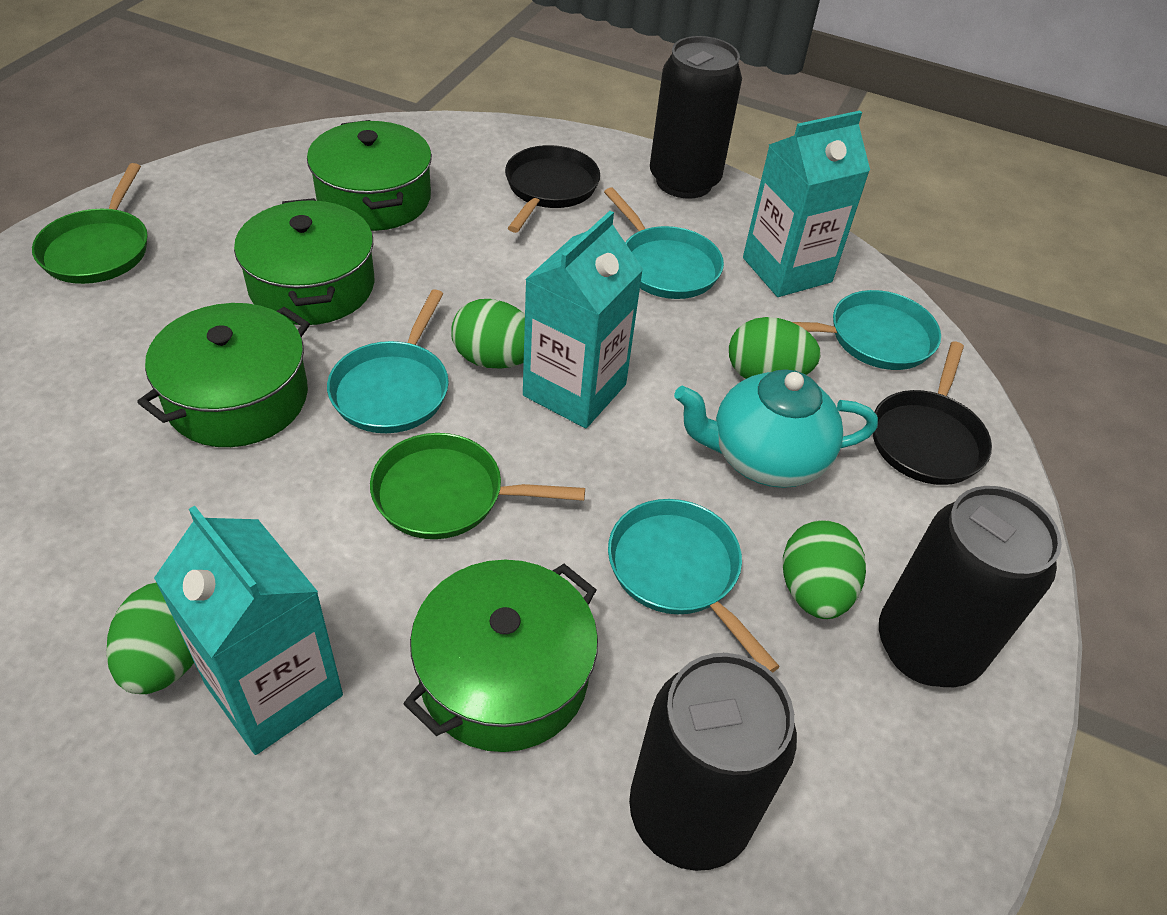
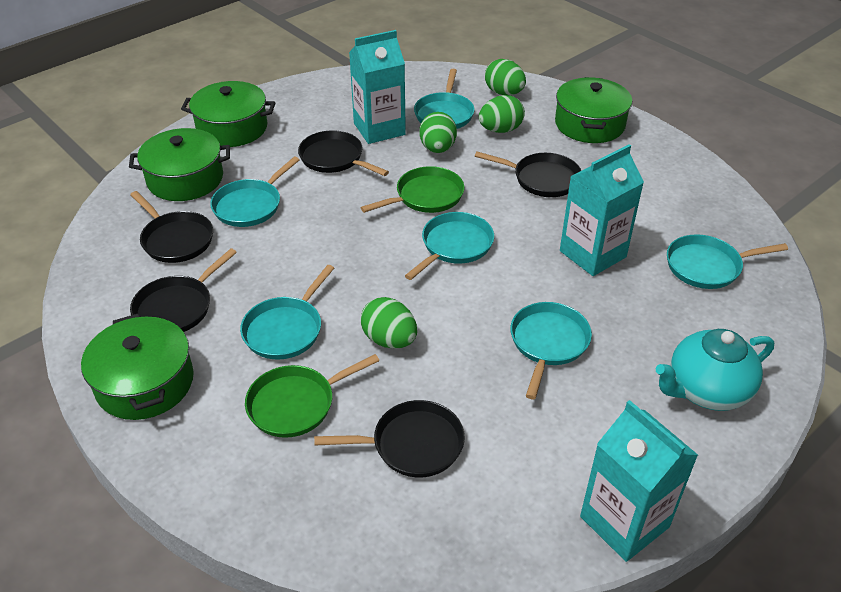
black can: [629,653,797,871] [650,36,742,199] [879,486,1062,687] = 3 -> none = 0
black pan: [505,145,600,233] [873,341,992,485] = 2 -> [130,191,213,263] [130,248,237,332] [298,130,389,176] [314,400,465,477] [475,151,581,197] = 5
turquoise pan: [327,289,449,433] [604,187,724,299] [608,499,780,673] [793,290,941,370] = 4 -> [210,157,299,227] [240,265,334,360] [405,212,494,280] [414,69,475,129] [510,302,592,399] [667,234,788,289] = 6

